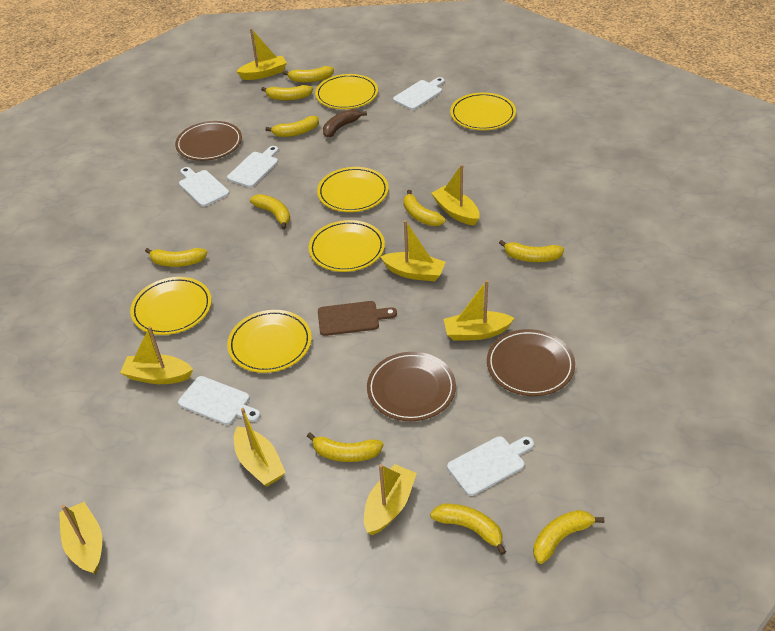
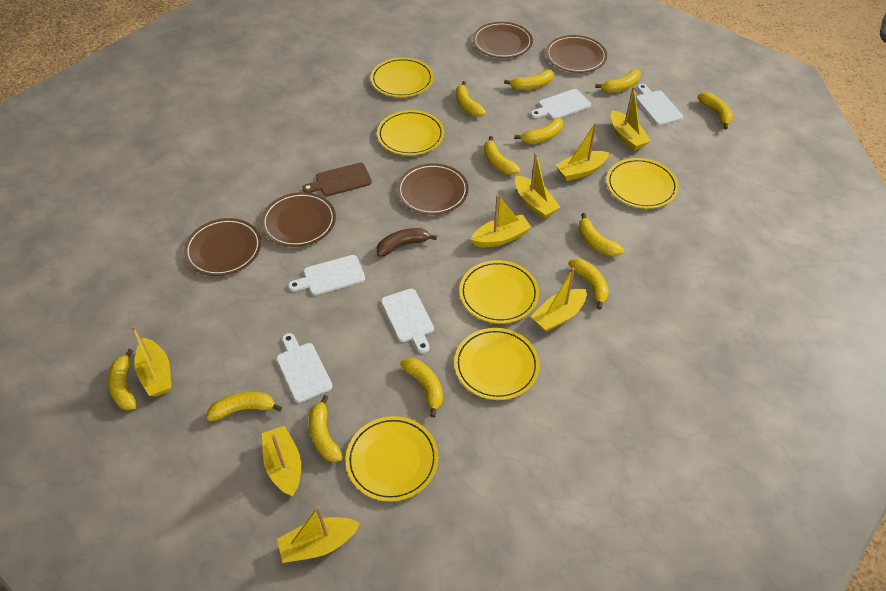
brown plate: [175,121,242,161] [367,352,456,421] [487,329,575,396] = 3 -> [184,218,261,276] [261,192,336,247] [397,163,469,215] [473,22,533,58] [546,35,607,73] = 5
yellow banana: [145,248,208,267] [250,194,290,230] [261,85,313,101] [265,116,319,137] [283,66,334,83] [307,432,384,462] [403,190,446,226] [430,504,506,555] [499,240,564,262] [533,510,604,564] = 10 -> [108,349,136,411] [206,392,282,421] [308,395,343,462] [400,358,443,417] [456,81,486,117] [484,136,520,175] [504,69,554,90] [515,117,563,144] [568,258,609,310] [578,213,624,257] [595,69,641,93] [698,92,733,129] = 12

